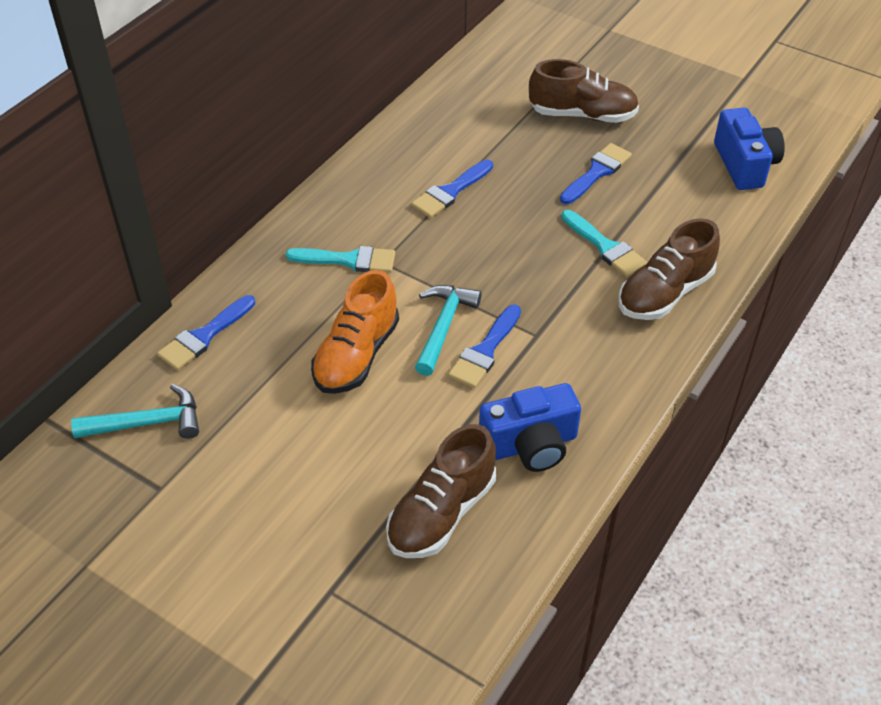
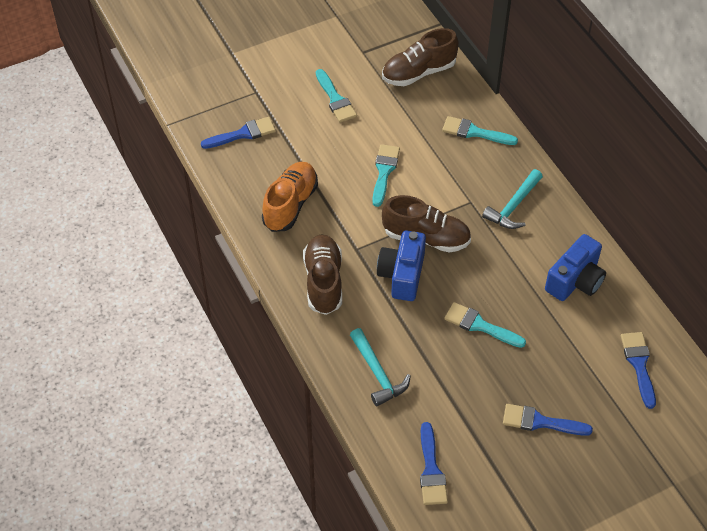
turquoise brush: [286,246,395,273] [561,210,647,277] = 2 -> [316,69,357,123] [372,144,400,207] [442,116,518,145] [444,302,526,348] = 4

